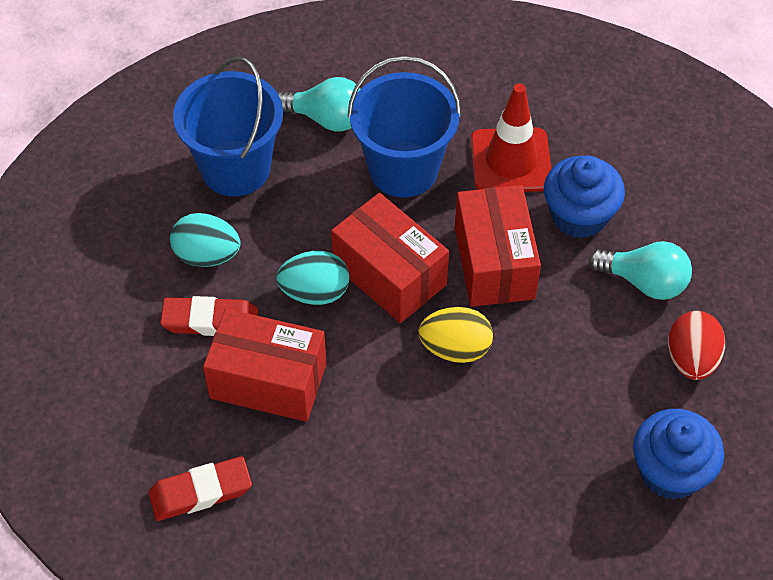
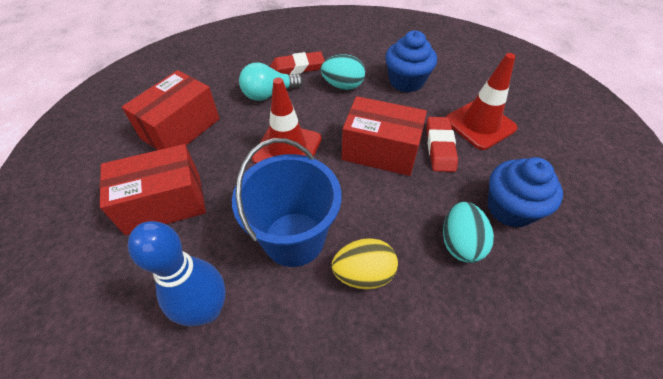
blue bowling pin: none = 0 -> [128,221,226,327] = 1
blue bucket: [173,56,283,196] [348,56,462,198] = 2 -> [232,138,342,267] = 1
red egg: [668,311,725,380] = 1 -> none = 0
red traffic cone: [471,83,551,192] = 1 -> [252,78,322,164] [446,53,518,150] = 2
turquoise light bulb: [278,77,360,131] [588,241,692,300] = 2 -> [239,63,303,101] = 1

